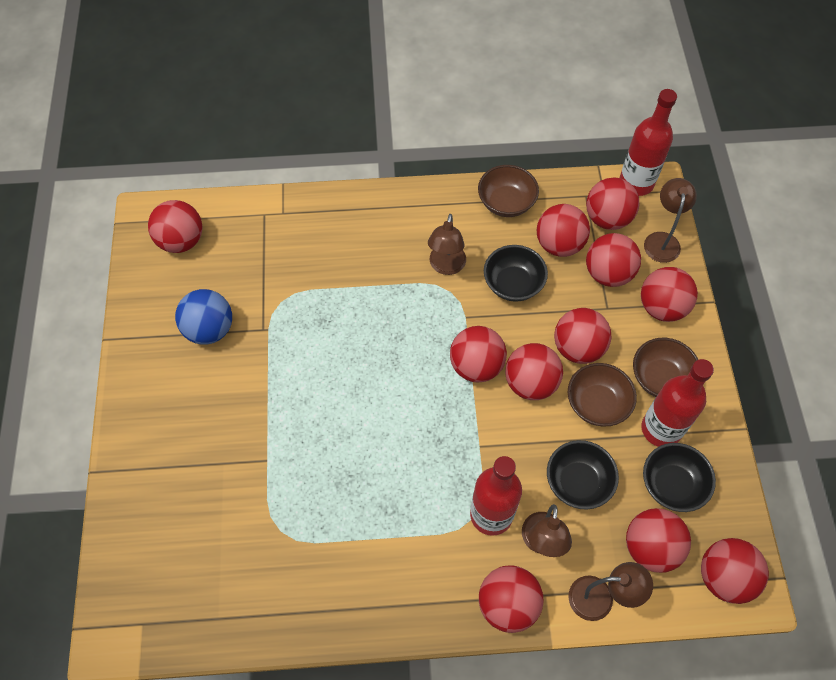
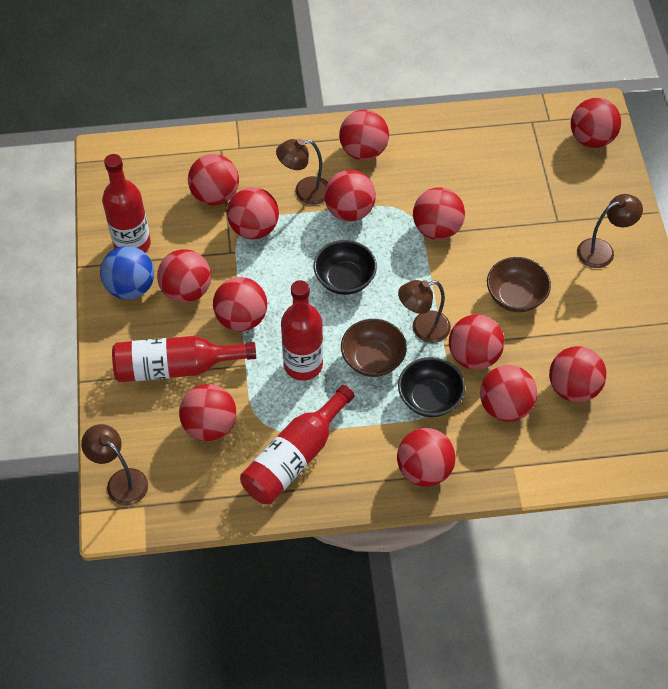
black bowl: [484,245,548,302] [547,440,619,509] [643,443,716,512] = 3 -> [314,240,377,295] [398,357,465,417] = 2
brown bowl: [478,165,539,217] [568,363,637,426] [633,338,698,397] = 3 -> [341,319,407,377] [487,257,551,312] = 2
red ball: [148,200,202,253] [450,326,507,383] [479,566,543,633] [505,343,563,400] [537,204,590,257] [554,308,611,364] [586,177,639,230] [586,233,641,287] [626,508,691,573] [641,267,698,322] [701,538,769,604] = 11 -> [157,249,211,303] [179,384,236,441] [188,154,239,205] [213,277,267,331] [227,187,279,239] [324,170,376,221] [339,110,389,160] [397,428,456,487] [413,187,465,240] [449,314,504,370] [480,365,537,422] [549,346,607,403] [571,98,621,148] = 13
red bottle: [470,456,522,536] [619,89,677,196] [642,359,714,447] = 3 -> [102,154,151,253] [112,336,256,382] [240,385,355,504] [281,280,323,381] = 4

